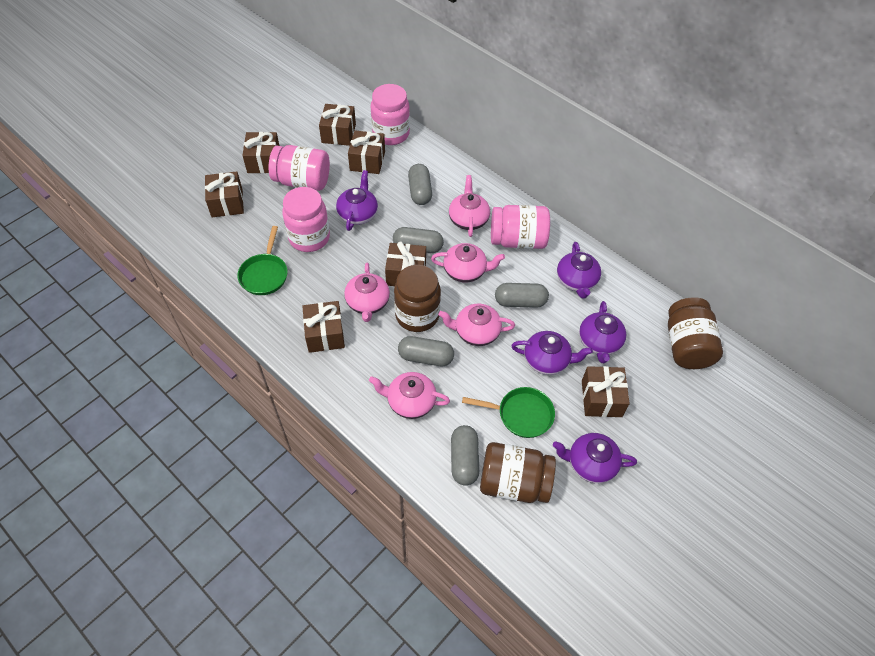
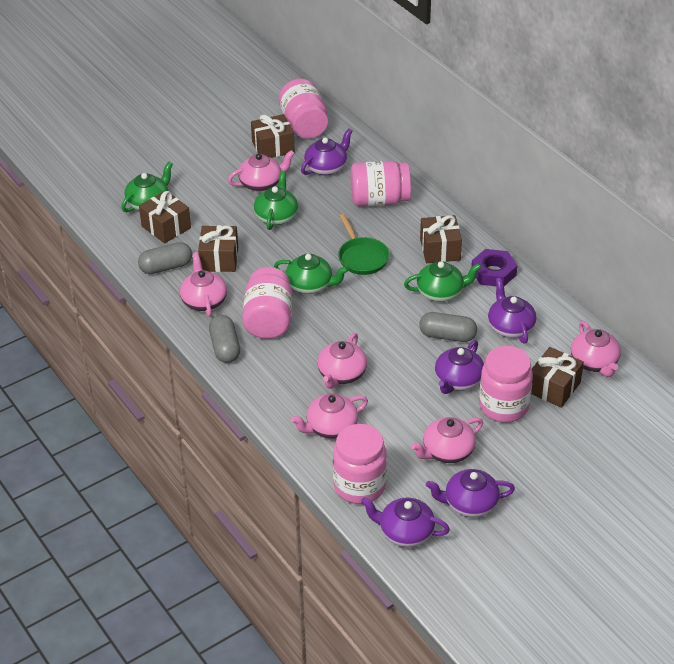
brown gift: [205,172,244,217] [242,132,280,173] [302,301,345,353] [319,104,356,146] [348,130,385,174] [385,241,426,286] [582,366,630,417] = 7 -> [139,191,191,243] [198,225,238,272] [251,114,295,158] [420,215,462,263] [531,347,584,408] = 5
brown jar: [394,265,441,332] [480,442,556,503] [668,297,723,369] = 3 -> none = 0
green pan: [237,226,288,295] [462,387,555,438] = 2 -> [338,214,390,275] = 1
green teapot: none = 0 -> [121,162,173,212] [254,171,298,230] [274,254,349,294] [404,261,482,302] = 4
grey capsule: [393,227,444,253] [398,336,454,366] [408,164,432,205] [451,425,479,486] [495,283,549,308] = 5 -> [138,242,192,274] [209,315,240,363] [419,312,477,342] = 3
pink jar: [269,145,330,191] [282,187,330,252] [370,84,410,145] [491,205,550,249] = 4 -> [242,267,292,339] [279,79,328,139] [333,424,387,504] [351,161,411,206] [479,346,533,423] = 5
pink teapot: [344,263,390,322] [369,372,450,419] [431,243,505,282] [438,304,515,346] [449,175,490,237] = 5 -> [180,252,227,317] [228,150,295,192] [291,394,368,439] [317,333,367,389] [411,417,483,463] [571,321,621,377] = 6
purple nut: none = 0 -> [471,249,518,287] = 1

